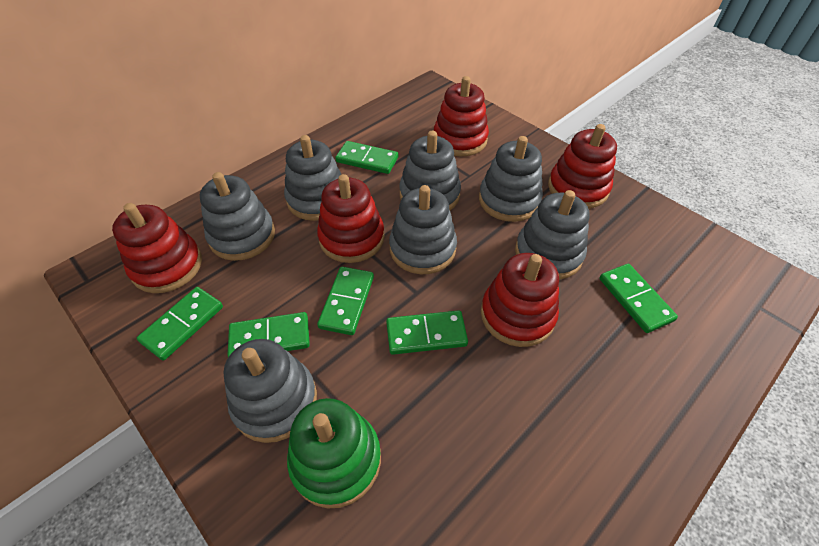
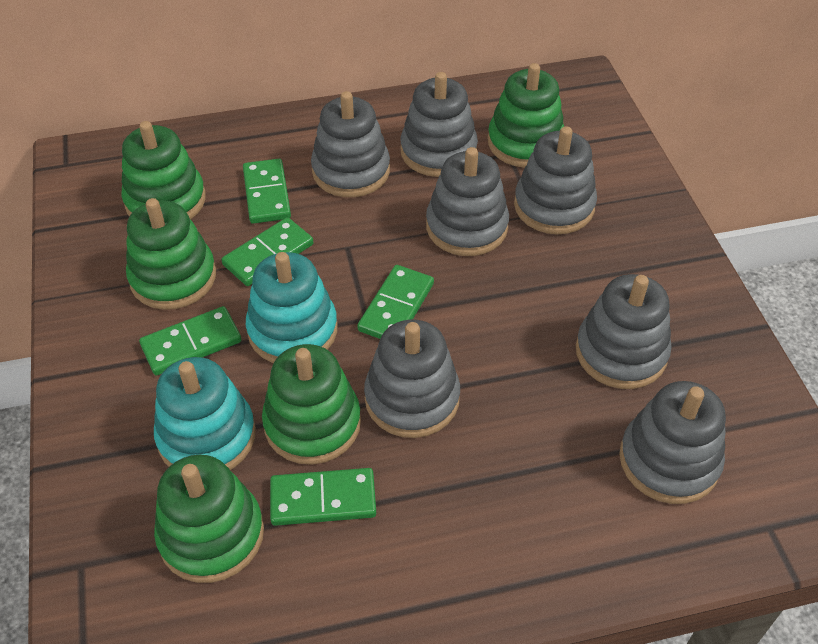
green domino: [137,287,223,360] [228,312,310,357] [317,267,374,335] [335,141,398,174] [386,310,468,355] [600,264,678,333] = 6 -> [139,306,242,376] [222,217,313,286] [243,159,291,224] [270,468,376,526] [357,265,434,339] = 5
green stacking toy: [287,398,381,509] = 1 -> [121,121,206,220] [126,198,216,310] [154,455,264,583] [262,344,361,465] [488,63,564,168] = 5
red stacking toy: [112,203,202,293] [317,174,385,263] [434,76,489,156] [481,253,559,347] [548,124,617,209] = 5 -> none = 0
turquoise stacking toy: none = 0 -> [154,357,256,470] [246,252,338,363] = 2

